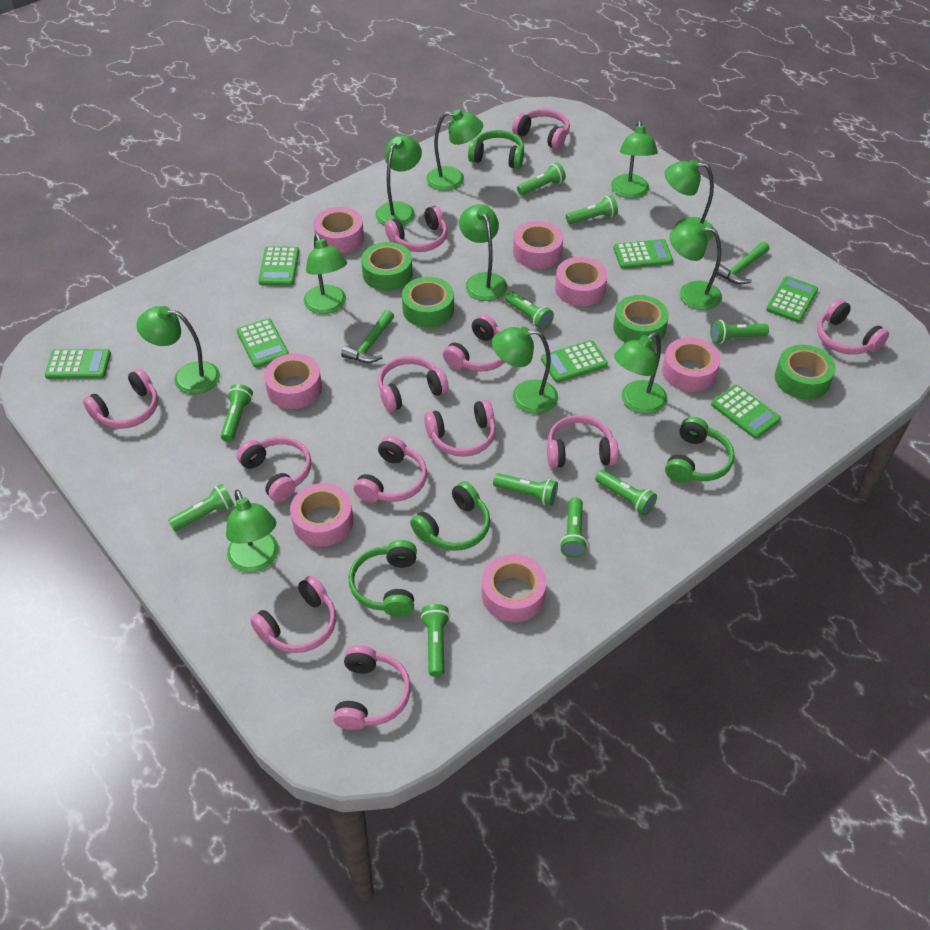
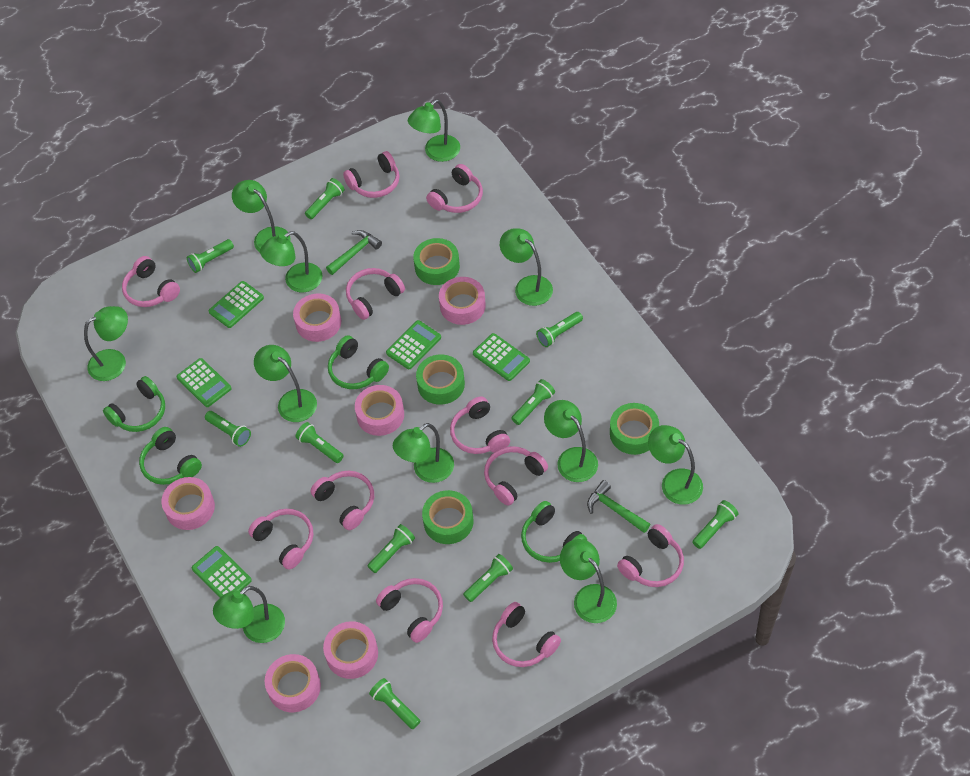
green calculator: [45,349,111,379] [237,319,289,368] [258,246,299,286] [541,340,608,383] [614,239,673,269] [711,385,781,439] [766,276,818,322] = 7 -> [177,358,232,407] [192,546,252,598] [209,281,264,328] [386,320,441,369] [473,333,530,381] = 5
pink headphones: [83,368,158,429] [237,436,311,502] [250,575,336,653] [333,645,411,730] [354,436,427,503] [378,356,449,412] [385,205,447,252] [424,400,496,457] [443,314,505,371] [512,109,570,150] [547,415,619,468] [817,299,889,355] = 12 -> [122,256,180,307] [248,509,313,570] [311,471,374,530] [343,151,399,198] [346,268,405,320] [376,578,443,643] [426,164,483,213] [450,397,510,454] [484,446,548,506] [492,602,561,667] [617,524,684,587] = 11
pink tape: [264,354,322,409] [290,483,353,547] [313,207,364,254] [482,554,546,622] [513,221,563,269] [555,257,608,306] [662,337,720,392] = 7 -> [161,477,215,530] [265,654,321,712] [293,294,341,342] [323,621,378,679] [355,385,404,436] [439,277,486,325] = 6

